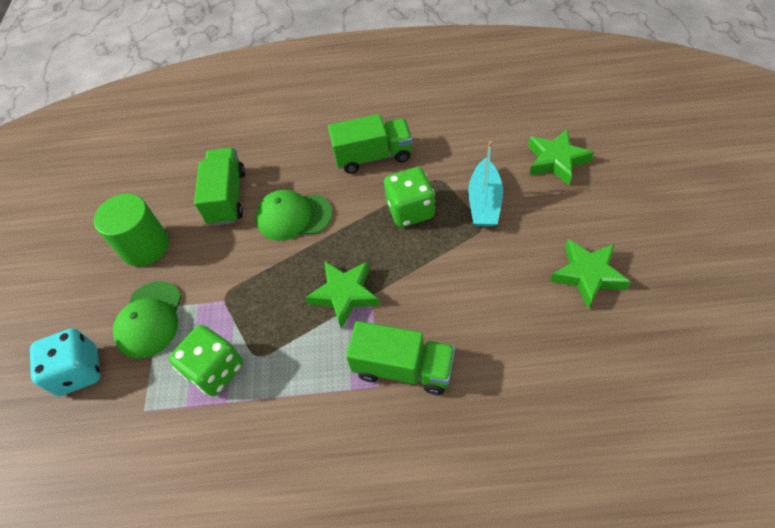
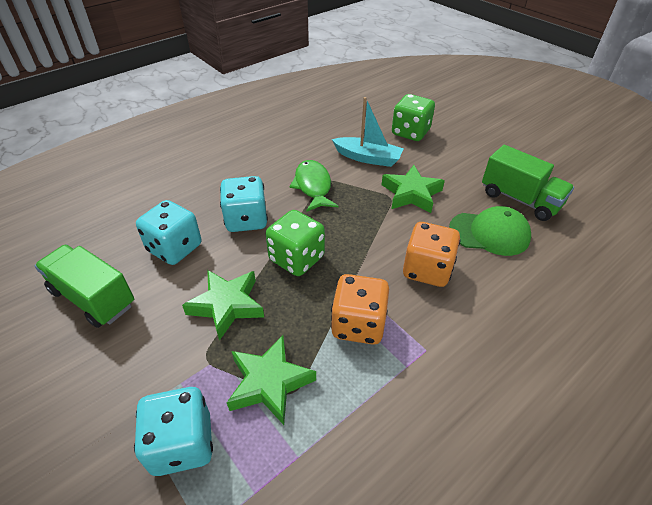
green cap: [113,281,182,359] [256,190,332,241] = 2 -> [449,206,531,256] = 1
green cylinder: [94,194,169,267] = 1 -> none = 0
green fish: none = 0 -> [289,160,338,212] = 1
green truck: [194,147,245,226] [328,114,412,174] [346,321,455,395] = 3 -> [35,245,134,328] [482,145,574,221] = 2
orange dice: none = 0 -> [331,274,389,345] [403,222,460,287] = 2
turquoise dice: [30,328,100,396] = 1 -> [134,387,213,476] [136,200,201,265] [220,176,268,232] = 3

